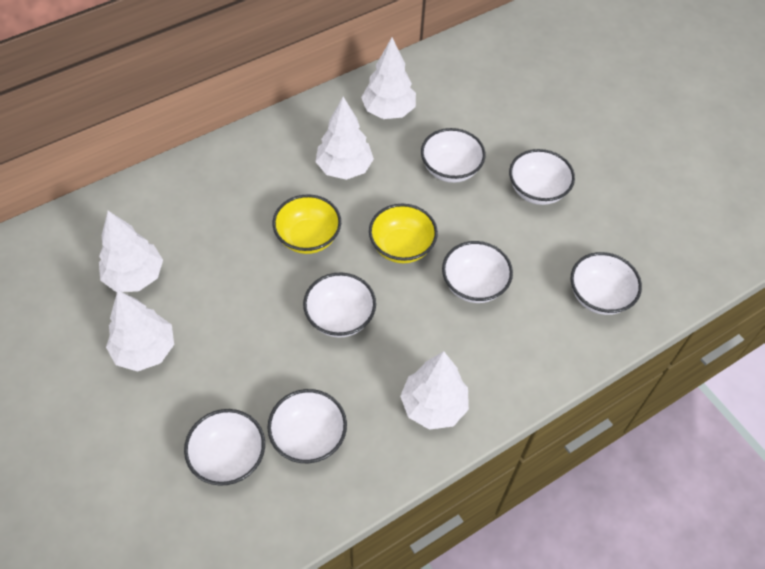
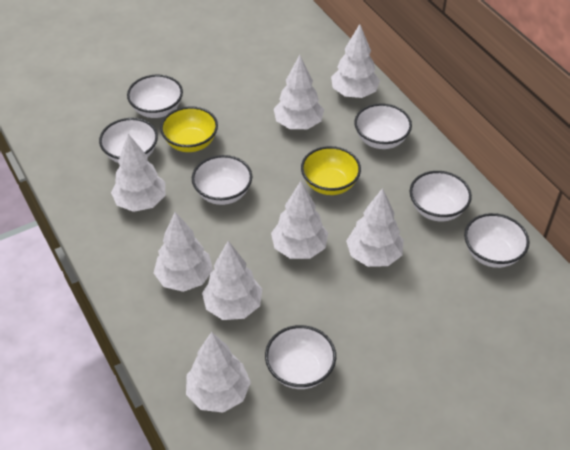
white tree: [99,211,163,292] [106,290,174,372] [315,97,374,180] [361,38,416,119] [400,351,469,430] = 5 -> [111,134,165,212] [154,212,213,292] [186,332,251,413] [202,241,262,320] [271,181,328,259] [274,55,324,129] [331,24,380,98] [346,188,404,267] = 8

